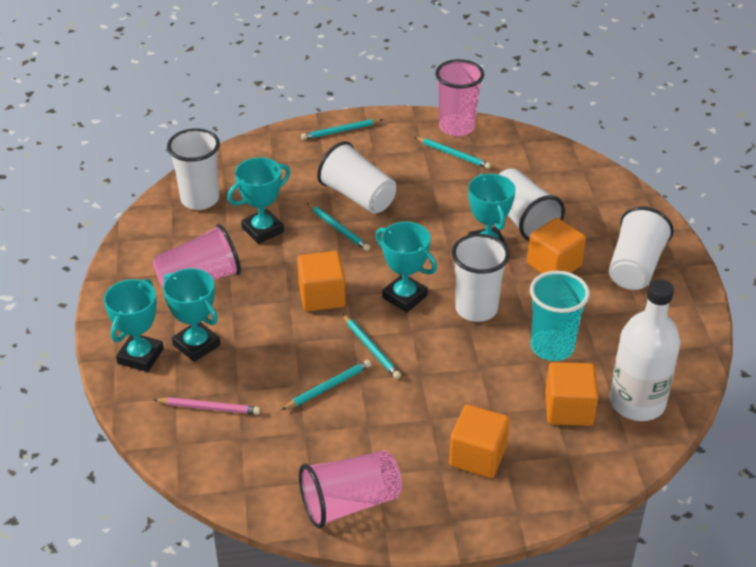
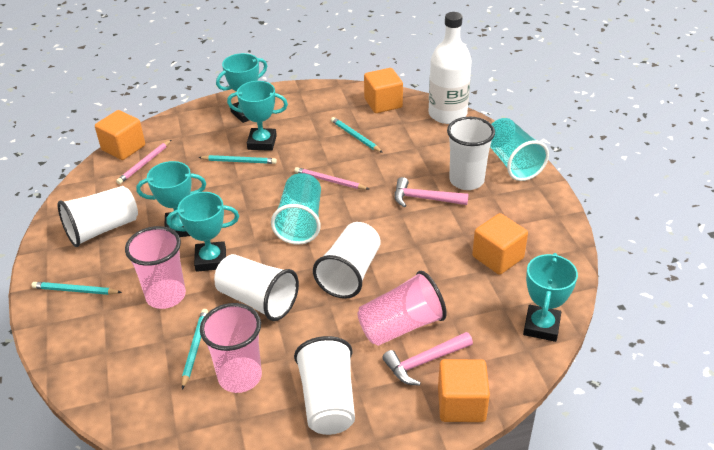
pink hammer: none = 0 -> [382,332,473,386] [395,177,469,207] = 2
pink pencil: [153,397,260,415] = 1 -> [116,140,171,184] [294,167,369,190] = 2
turquoise cup: [530,271,590,361] = 1 -> [271,173,321,245] [490,118,549,181] = 2
turquoise pencil: [282,360,371,410] [301,119,383,140] [307,203,370,251] [343,314,401,379] [415,137,491,169] = 5 -> [31,282,122,295] [182,309,208,389] [198,155,277,164] [331,117,383,153] = 4

